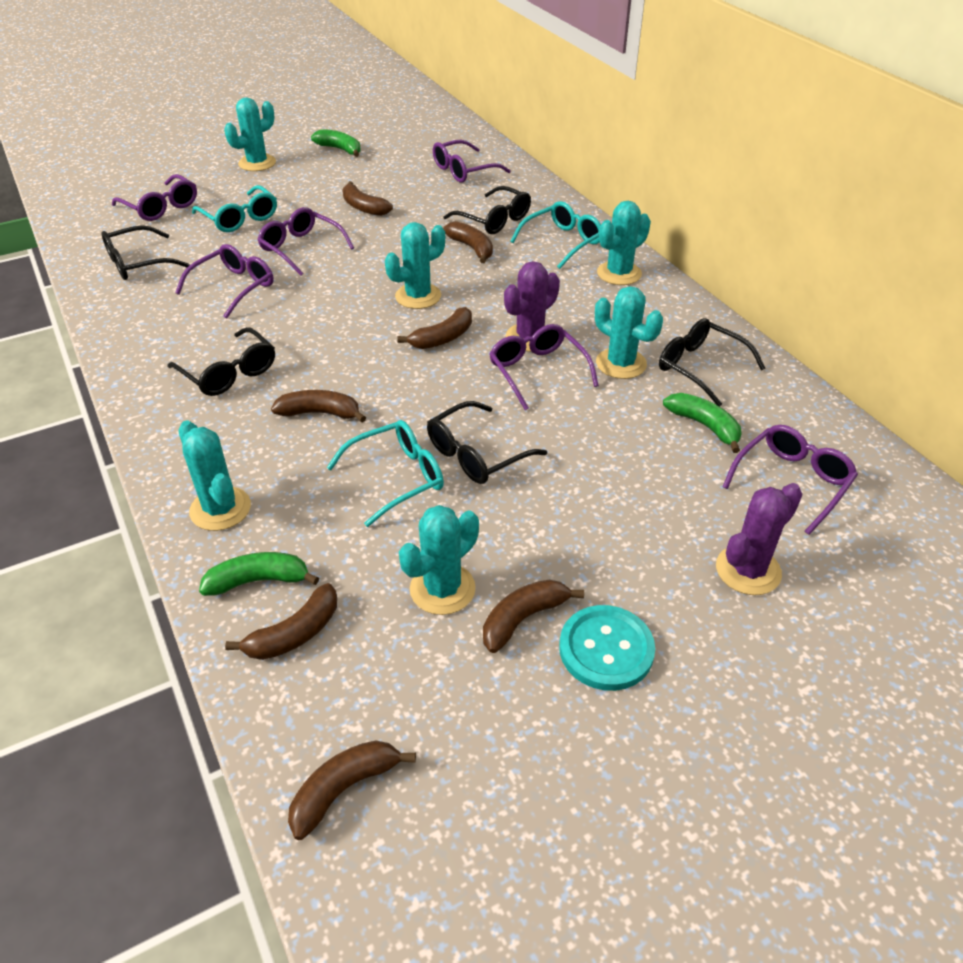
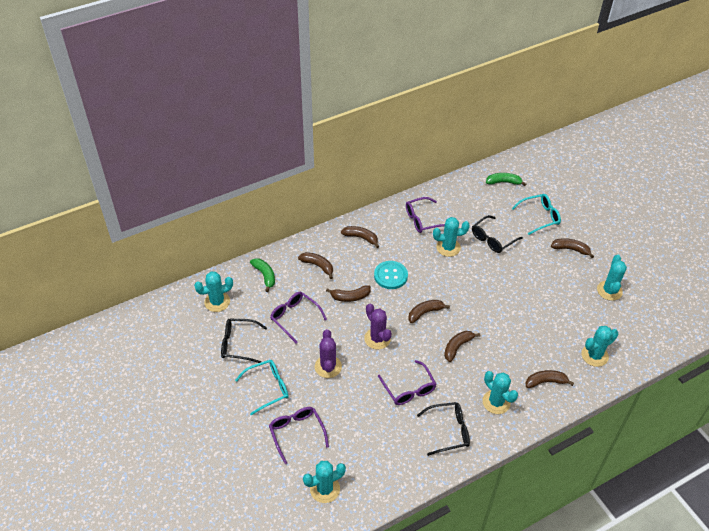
black glasses: [101,225,190,280] [167,327,275,396] [427,401,547,484] [443,186,531,234] [659,318,766,407] = 5 -> [221,319,267,363] [417,402,470,456] [472,215,523,253] = 3
green banana: [199,552,319,596] [311,129,361,157] [663,393,741,453] = 3 -> [250,258,275,292] [486,173,526,186] = 2
purple glasses: [112,174,197,221] [175,244,274,319] [257,207,354,276] [433,140,511,183] [489,324,599,410] [722,425,858,535] = 6 -> [269,407,329,464] [270,292,327,344] [378,360,436,405] [406,197,445,233] = 4
turquoise glasses: [192,185,277,232] [327,420,444,527] [510,201,601,269] = 3 -> [235,360,289,415] [512,194,561,235] = 2

